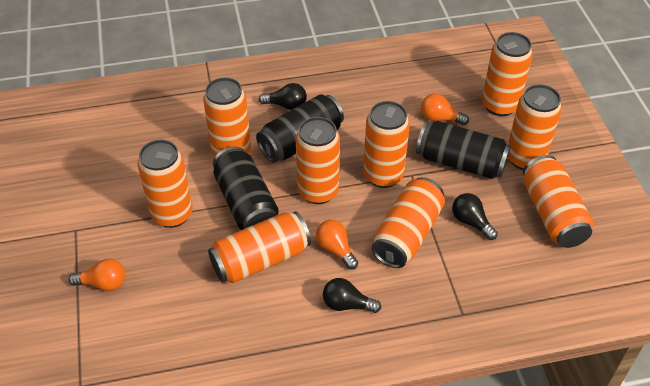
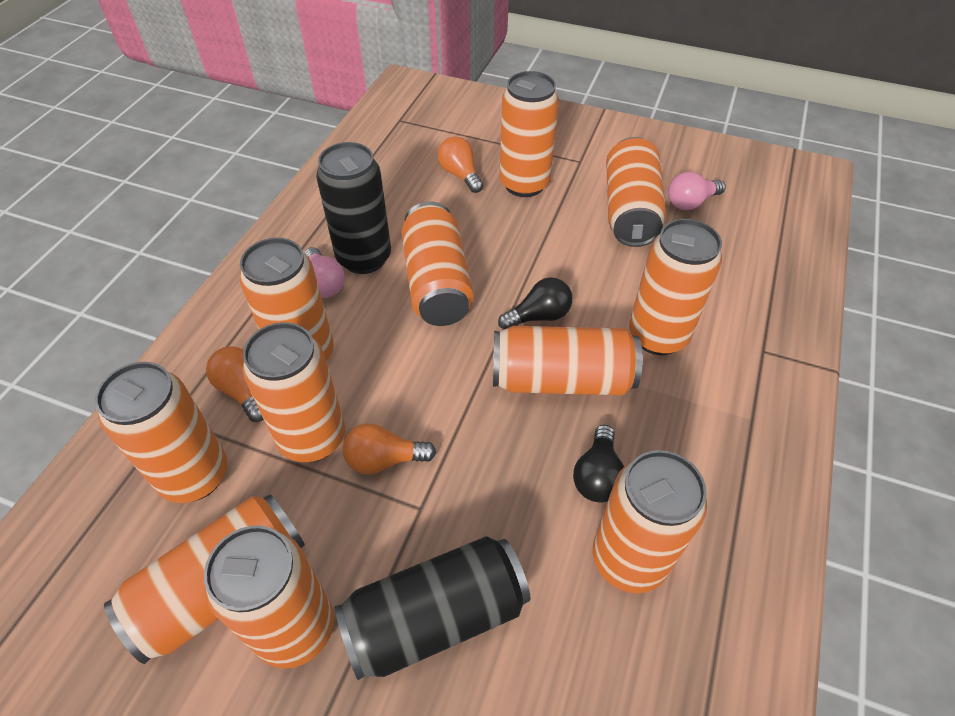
black can: [213,147,279,230] [256,94,344,163] [416,121,511,179] = 3 -> [316,142,391,274] [335,536,530,680] = 2
black light bulb: [259,83,307,110] [323,278,381,313] [452,193,498,240] = 3 -> [498,277,573,329] [573,425,624,502] = 2
orange can: [137,140,193,228] [203,77,251,156] [208,211,311,283] [296,117,340,204] [363,101,410,188] [372,177,445,268] [482,32,533,116] [508,84,562,170] [523,155,593,248] = 9 -> [95,362,227,503] [104,494,305,664] [204,525,334,668] [240,238,334,361] [243,322,345,462] [401,201,474,326] [493,326,643,395] [500,71,559,197] [593,450,707,593] [606,137,666,247] [629,219,722,355] = 11
pink light bulb: none = 0 -> [305,247,345,298] [668,172,726,210] = 2

